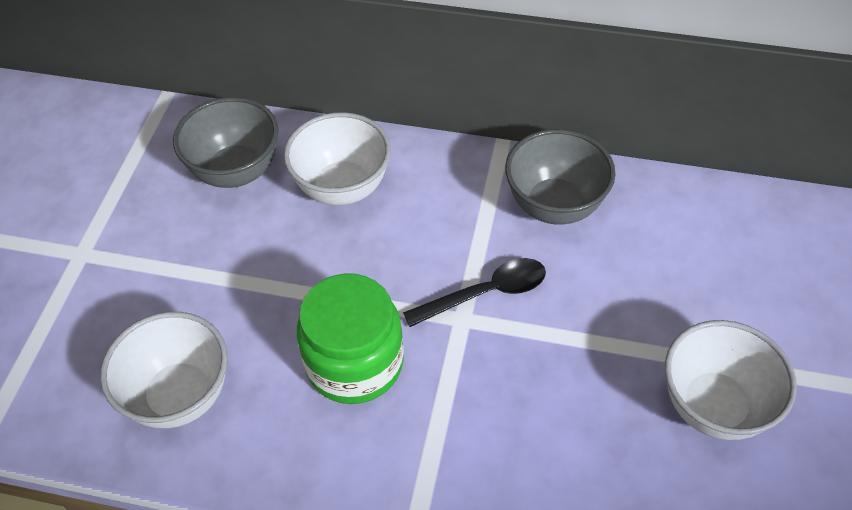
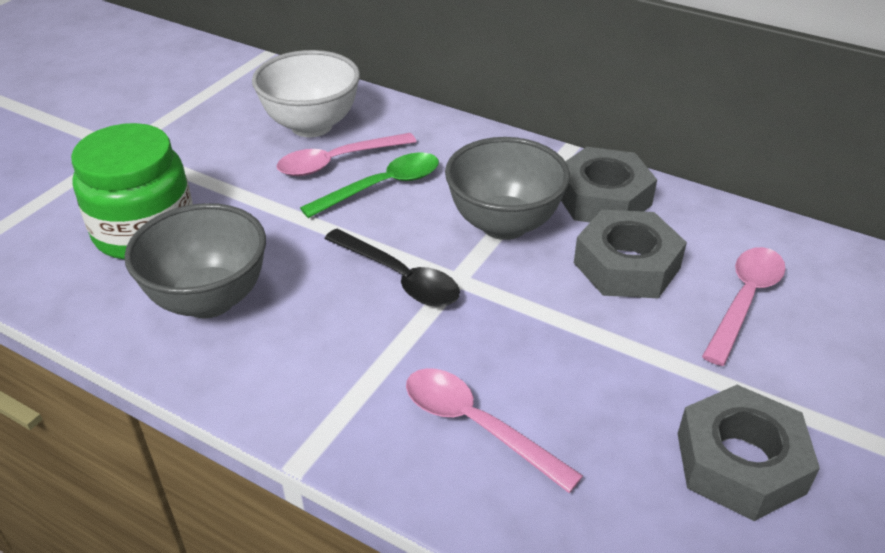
green spoon: none = 0 -> [300,153,439,218] = 1
grey nut: none = 0 -> [561,147,657,223] [574,210,687,298] [678,385,820,521] = 3
pink spoon: none = 0 -> [276,133,416,176] [406,368,583,493] [702,247,786,366] = 3
white bowl: [100,312,228,428] [284,112,391,205] [665,320,797,440] = 3 -> [252,50,360,137] = 1

